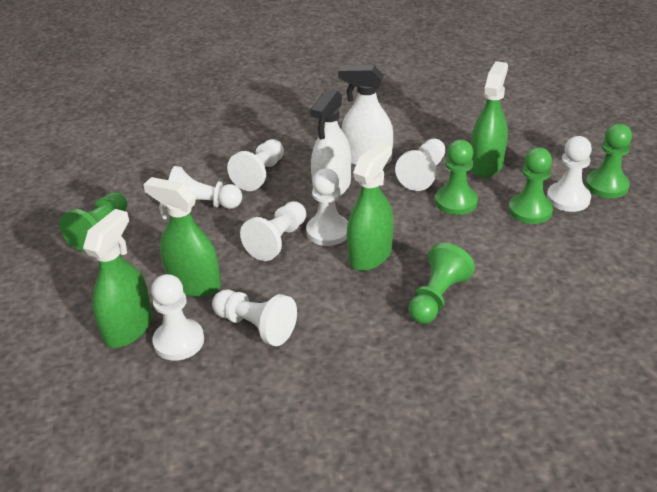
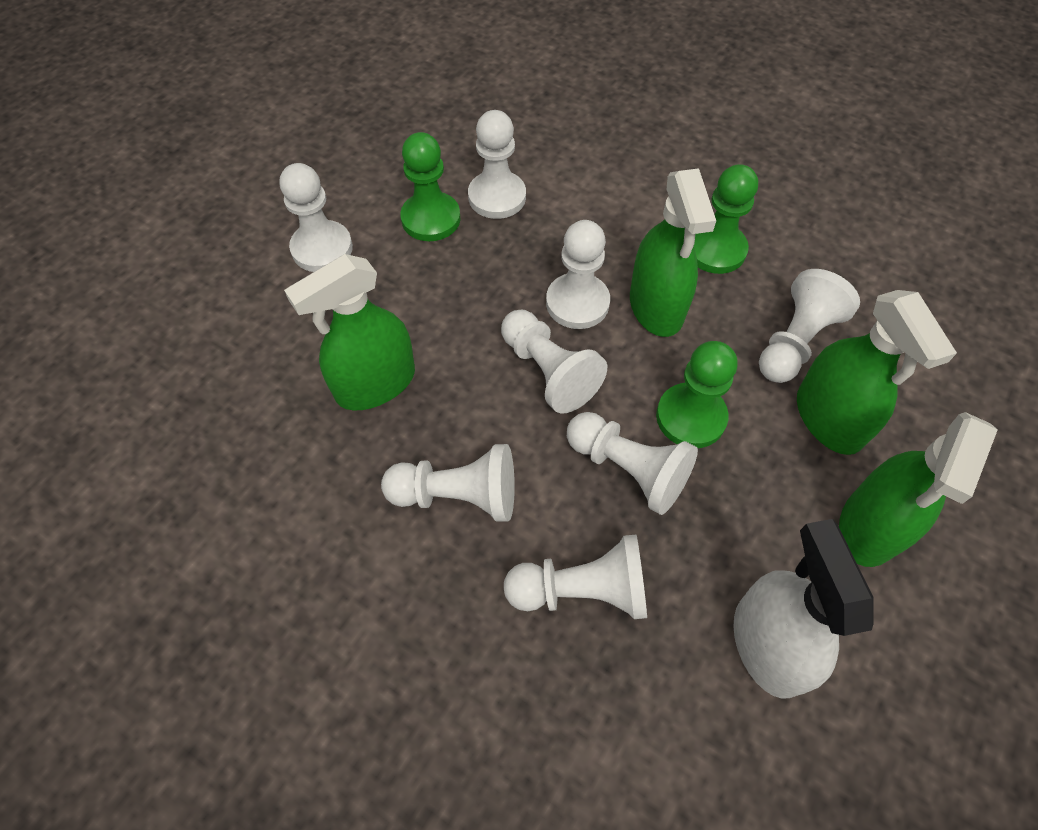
green pawn: [59,192,127,252] [408,243,475,324] [435,140,478,215] [509,147,553,224] [586,123,632,198] = 5 -> [400,132,461,241] [656,341,737,448] [694,164,758,274] = 3
white spray bottle: [310,89,351,196] [338,65,393,166] = 2 -> [733,519,874,698] = 1

